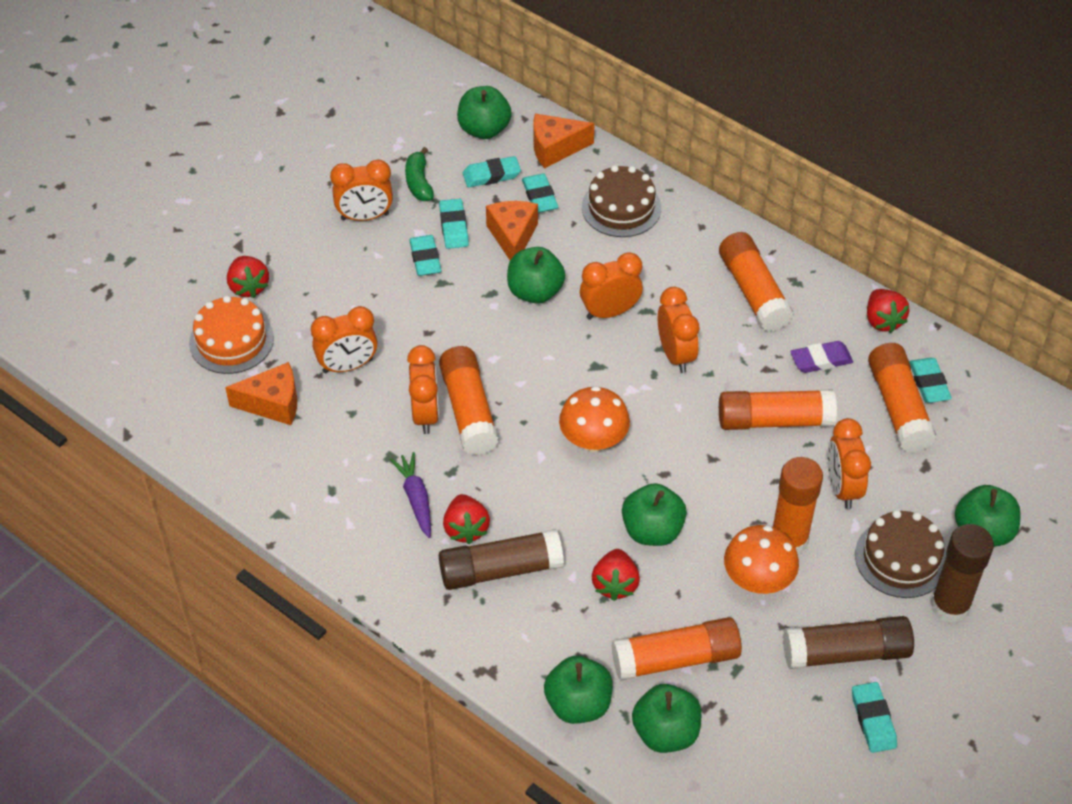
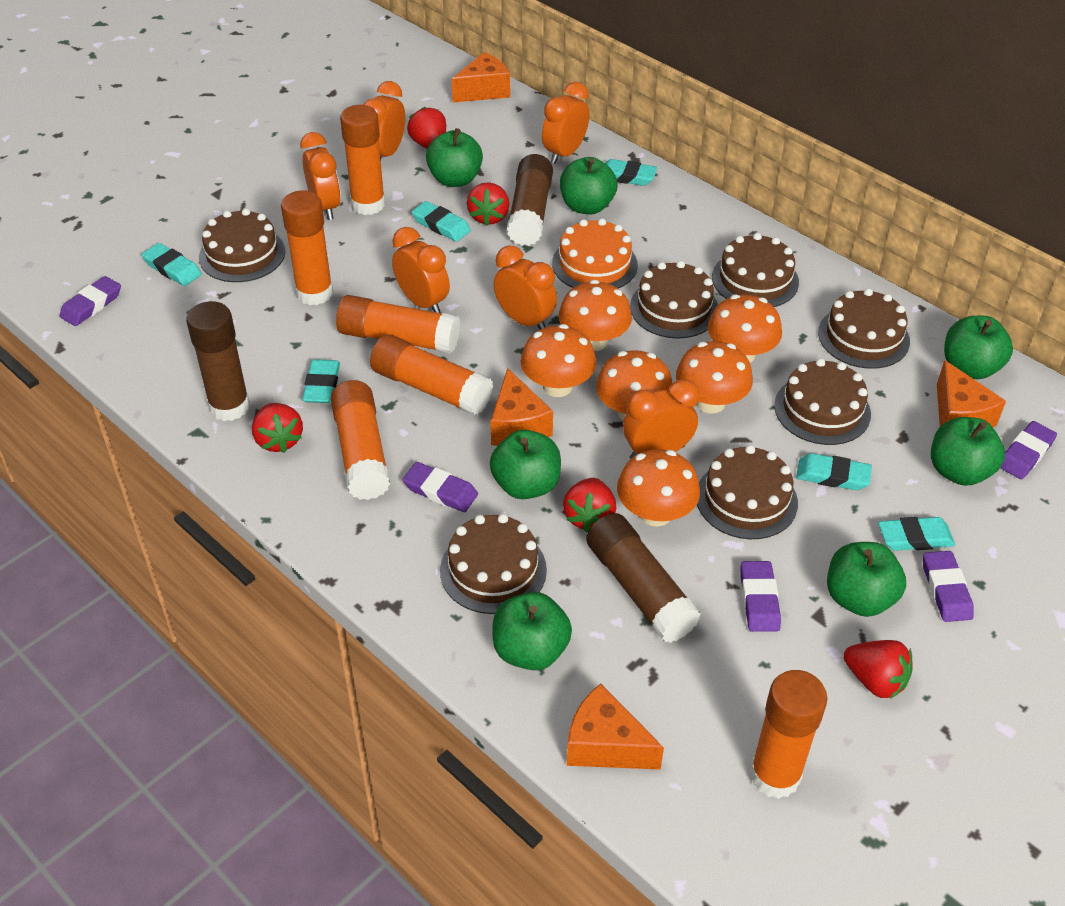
brown cake: [582,165,661,237] [855,510,946,598] = 2 -> [199,209,285,282] [440,514,547,614] [630,261,718,339] [697,445,798,539] [712,233,799,307] [774,359,871,445] [818,288,910,369] = 7
green apple: [457,86,512,139] [507,247,565,304] [544,656,613,724] [622,483,687,546] [632,684,702,753] [955,485,1021,547] = 6 -> [426,128,483,187] [490,430,561,499] [492,592,572,670] [560,157,618,215] [827,542,906,617] [931,417,1005,486] [944,316,1013,379] = 7
green banana: [405,147,434,201] = 1 -> none = 0
orange cheese: [225,362,297,425] [486,201,538,260] [533,114,595,169] = 3 -> [451,52,510,103] [491,368,553,446] [567,684,664,770] [937,360,1006,427] = 4
orange mushroom: [559,386,630,452] [724,525,799,594] = 2 -> [520,324,597,397] [559,280,632,351] [596,350,672,421] [617,449,700,527] [676,341,753,413] [708,294,782,363] = 6
purple carrot: [390,452,431,538] = 1 -> none = 0
purple eraser: [790,341,853,373] = 1 -> [59,276,121,326] [403,462,478,512] [740,561,781,632] [923,551,974,622] [1000,421,1057,479] = 5
red strawberry: [227,256,269,298] [443,494,490,544] [592,549,640,601] [867,289,910,333] = 4 -> [252,403,303,453] [407,107,446,149] [467,182,509,226] [563,478,616,533] [843,640,913,699] = 5

